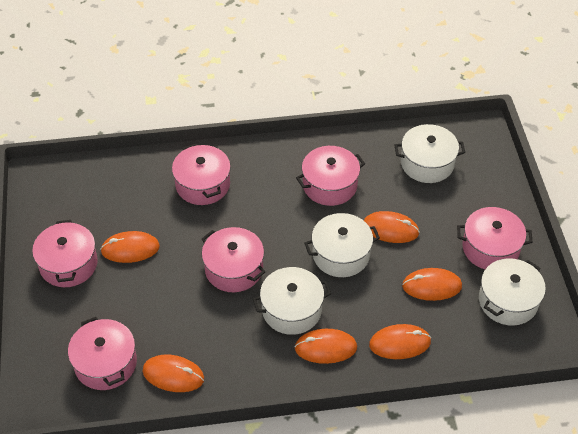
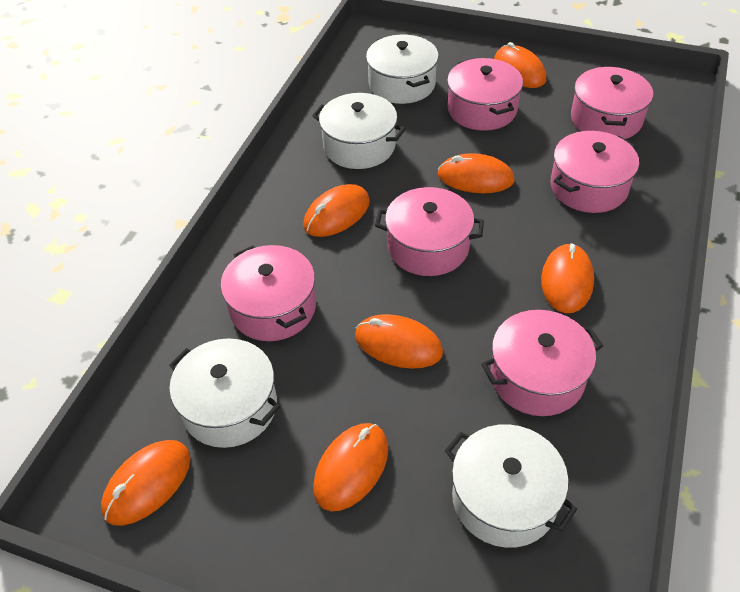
orange mouse: [100,231,160,263] [142,354,204,392] [294,329,357,364] [364,211,420,243] [369,324,431,359] [402,268,462,301] = 6 -> [101,440,191,526] [303,184,370,237] [313,423,389,511] [355,314,443,369] [438,153,515,193] [494,42,546,88] [541,243,594,313] = 7

